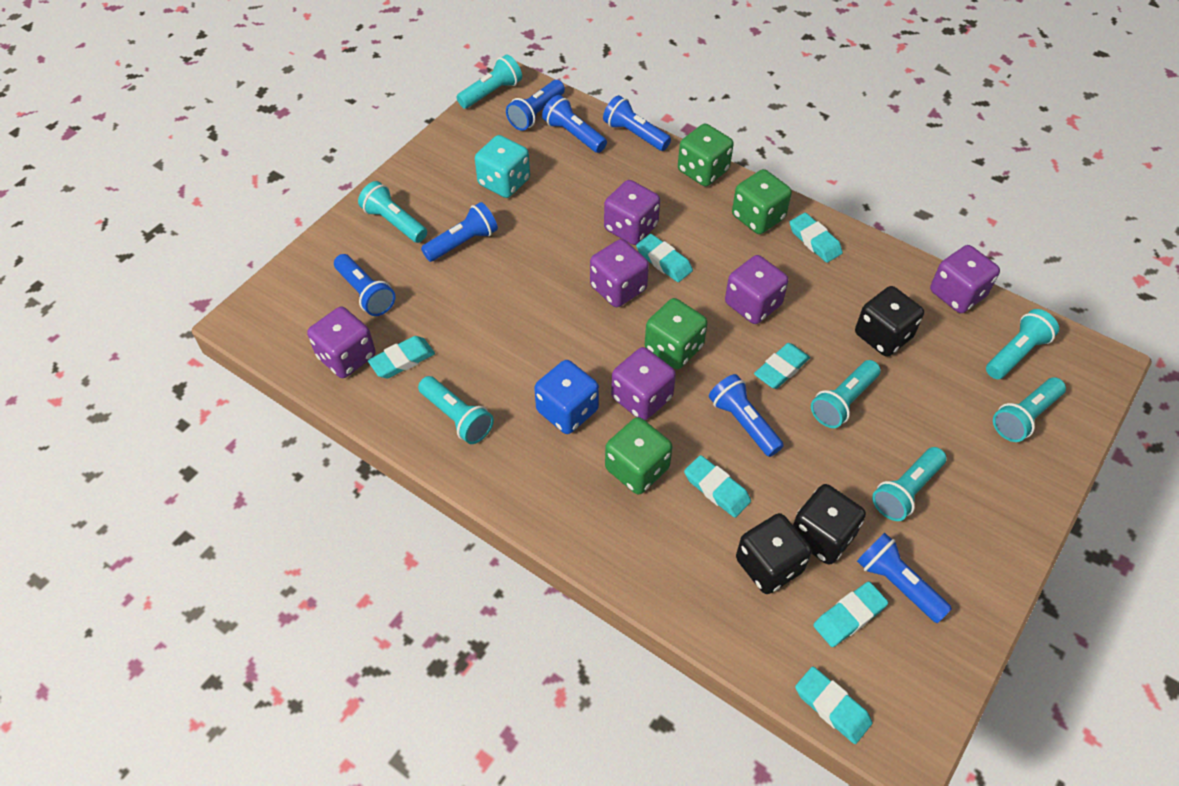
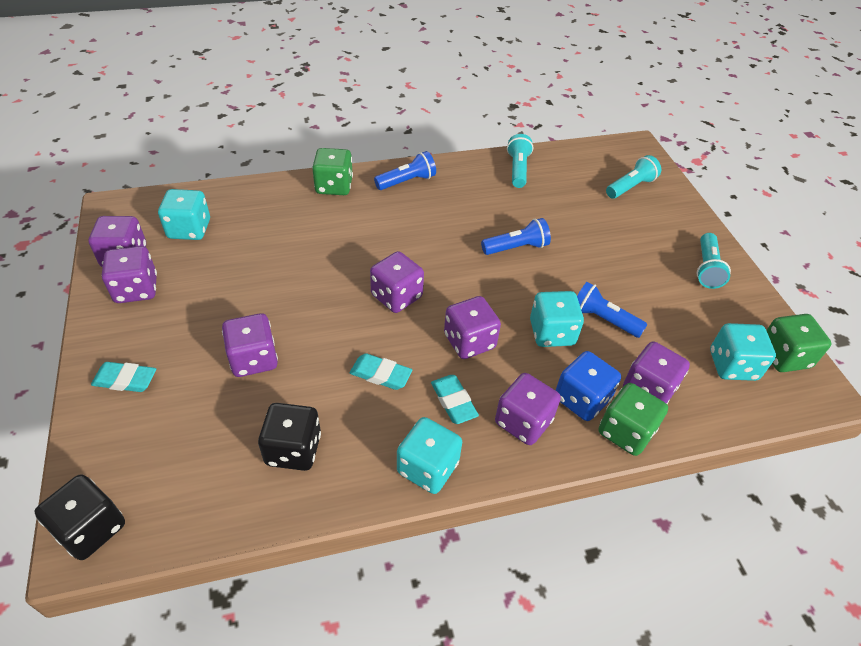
black dice: [736,513,812,594] [793,484,866,565] [855,286,924,357] = 3 -> [35,474,125,560] [258,403,321,471] = 2
blue flashlight: [334,254,396,316] [421,202,498,262] [506,80,565,131] [542,95,607,153] [603,95,671,151] [709,374,784,457] [857,533,952,623] = 7 -> [374,151,436,190] [481,218,551,255] [577,282,648,338] = 3
green dice: [605,417,673,494] [645,298,708,369] [678,124,734,186] [732,169,792,234] = 4 -> [312,148,353,195] [598,383,668,456] [766,314,831,372] = 3
purple dice: [307,307,376,378] [590,239,649,307] [604,180,660,245] [611,347,676,420] [725,255,788,324] [930,245,1000,313] = 6 -> [88,216,146,267] [102,246,157,303] [222,313,278,377] [370,251,424,313] [444,296,501,359] [495,373,561,445] [623,342,690,404] = 7
turquoise dice: [475,135,530,198] = 1 -> [158,189,210,240] [397,417,462,494] [530,291,584,347] [710,323,776,381] = 4
turquoise eraser: [368,336,435,378] [636,234,693,282] [684,455,751,518] [754,343,810,389] [790,213,843,263] [795,666,872,744] [813,582,888,647] = 7 -> [91,362,156,392] [350,354,412,390] [431,375,479,424] = 3
turquoise flashlight: [358,181,427,243] [418,376,494,444] [457,54,522,109] [811,360,880,428] [872,447,947,521] [986,309,1059,379] [993,378,1066,442] = 7 -> [507,134,533,188] [606,155,661,199] [697,233,731,289] = 3

